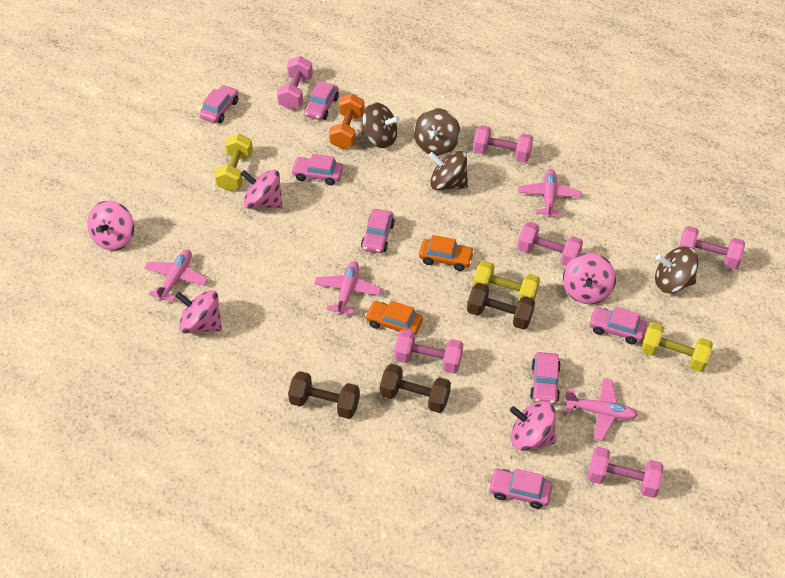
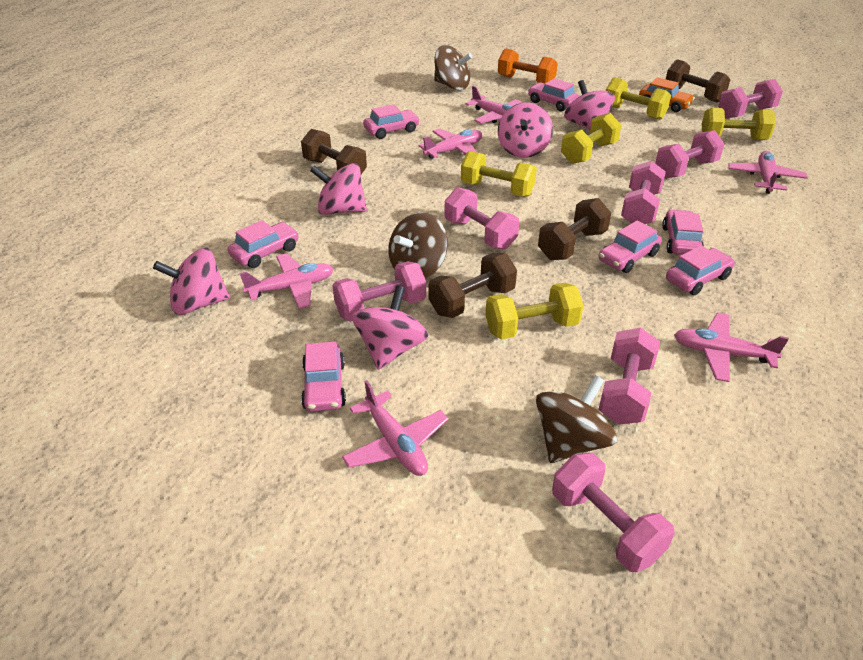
brown dumbbell: [288,371,360,419] [380,364,451,413] [467,283,535,330] = 3 -> [301,129,367,174] [429,253,517,318] [538,198,611,260] [666,59,730,103] = 4
brown spinning top: [361,102,400,148] [414,108,460,156] [428,151,468,190] [655,247,698,293] = 4 -> [388,212,448,278] [434,45,472,90] [536,375,617,463] = 3
orange car: [365,301,423,335] [419,235,474,271] = 2 -> [639,77,695,112] = 1
pink dumbbell: [277,56,313,110] [394,329,463,373] [473,125,533,163] [517,222,583,266] [588,447,664,498] [679,226,745,270] = 6 -> [332,261,426,322] [444,187,519,250] [552,453,675,572] [598,327,660,425] [621,161,666,224] [655,130,724,178] [718,79,783,119] = 7
pink plane: [144,249,208,302] [314,261,381,315] [518,169,581,218] [564,378,638,441] = 4 -> [239,253,334,309] [342,380,448,476] [419,128,482,159] [466,86,522,124] [674,313,789,382] [728,151,808,194] = 6
yellow dumbbell: [214,133,253,192] [473,261,540,301] [641,322,713,372] = 3 -> [461,151,537,197] [485,283,584,339] [561,113,621,164] [606,77,671,120] [702,108,775,140] = 5

